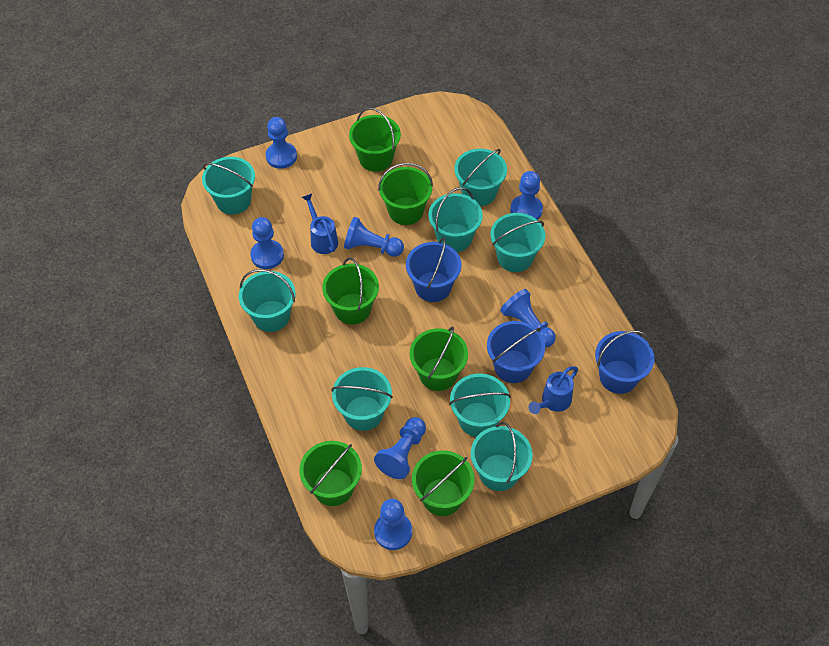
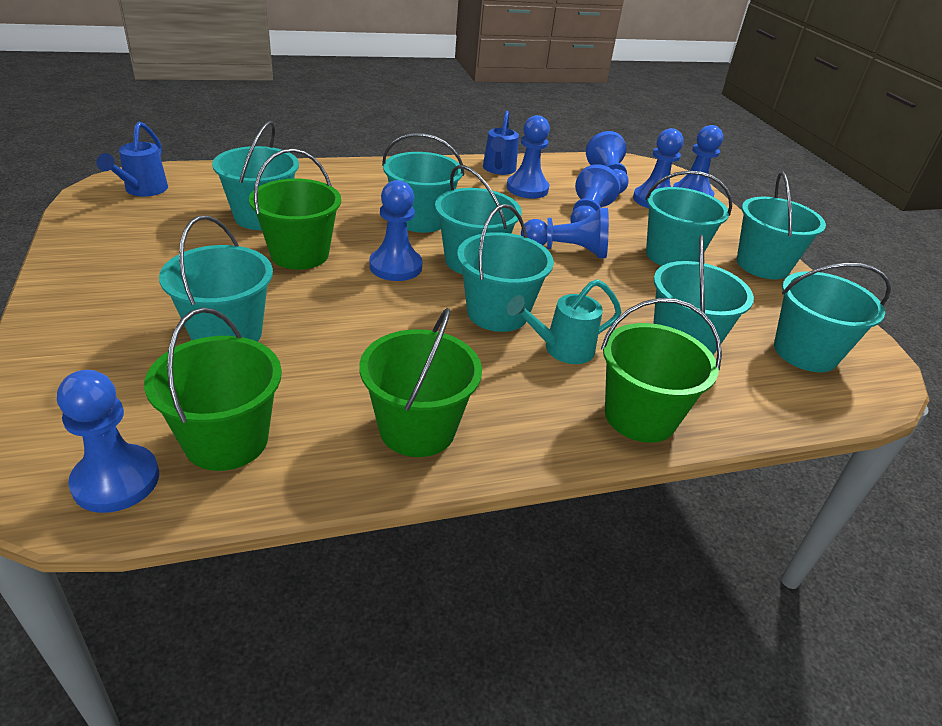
blue bucket: [406,238,462,302] [487,321,545,383] [595,331,654,394] = 3 -> none = 0
blue pawn: [250,217,284,269] [266,117,297,169] [344,217,404,257] [374,417,426,479] [374,499,412,550] [500,289,556,348] [510,171,543,220] = 7 -> [57,370,159,513] [369,180,423,281] [507,115,550,199] [521,208,609,258] [570,164,620,223] [586,131,629,194] [633,128,684,208] [673,125,723,197] = 8
green bucket: [300,441,362,506] [322,258,379,324] [349,108,401,172] [378,163,433,225] [410,326,468,391] [412,450,475,516] = 6 -> [144,308,282,471] [249,149,341,270] [359,308,482,457] [601,298,722,443] = 4
turquoise bucket: [202,157,255,215] [239,269,296,332] [331,367,393,431] [428,187,483,252] [449,374,511,437] [454,149,507,206] [471,422,533,491] [491,213,545,272] = 8 -> [159,215,273,342] [212,121,299,230] [382,133,464,233] [435,165,522,274] [457,204,554,332] [645,171,732,266] [653,235,754,355] [737,172,826,279] [774,263,891,372] = 9
turquoise watering can: none = 0 -> [507,279,621,364] = 1

